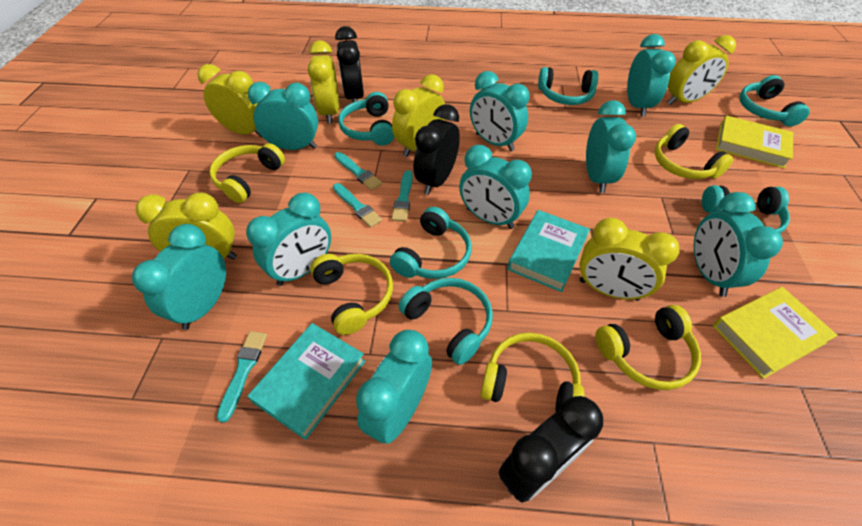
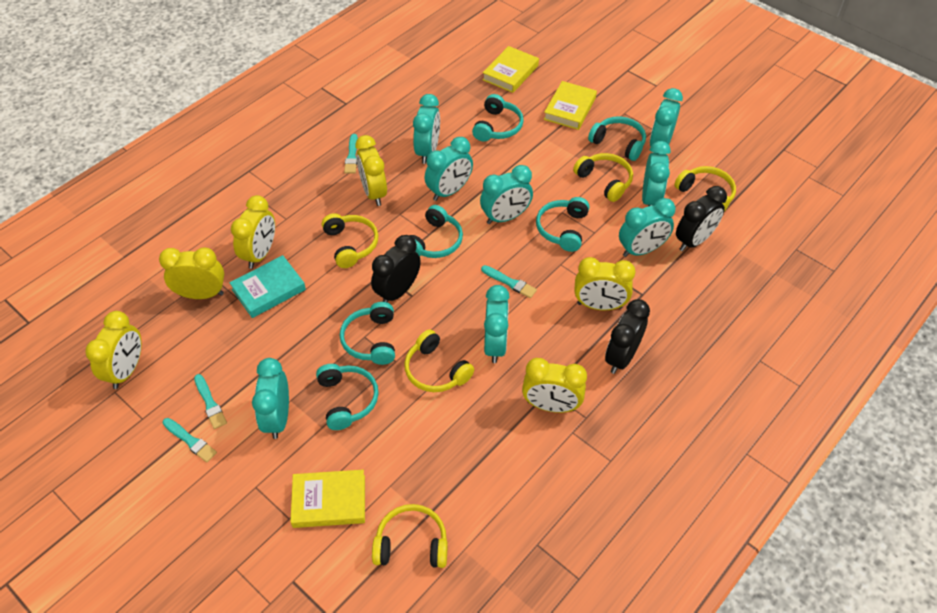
turquoise book: [247,323,366,440] [507,210,590,292] = 2 -> [229,255,306,318] = 1
turquoise clock: [132,224,226,330] [246,193,331,286] [248,82,318,150] [356,330,432,444] [459,145,532,229] [470,71,530,151] [586,100,636,193] [627,34,676,117] [694,192,783,297] = 9 -> [252,358,289,439] [413,94,440,164] [425,137,473,201] [480,165,533,224] [484,285,510,363] [619,198,675,257] [642,141,671,206] [650,88,683,146] = 8
yellow book: [713,287,838,379] [716,115,793,169] = 2 -> [290,470,365,528] [483,46,539,93] [544,81,597,130] = 3

